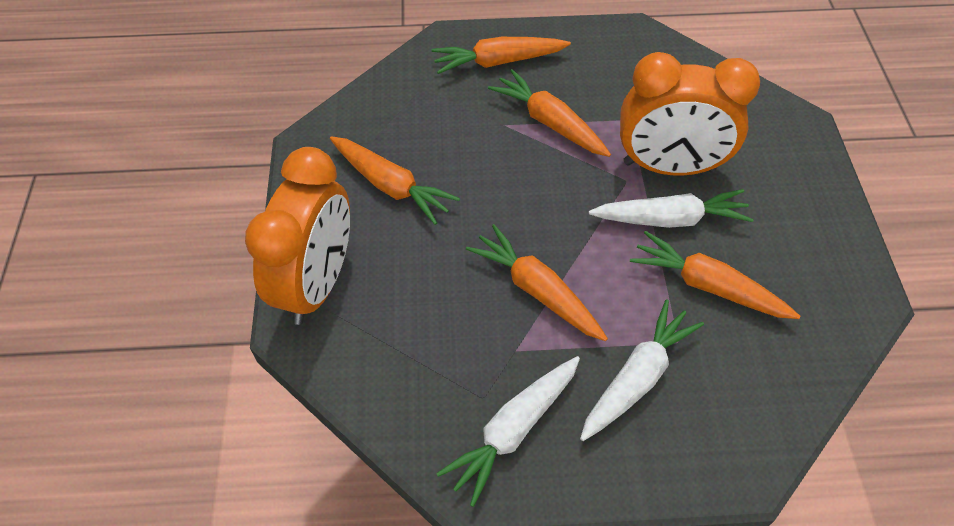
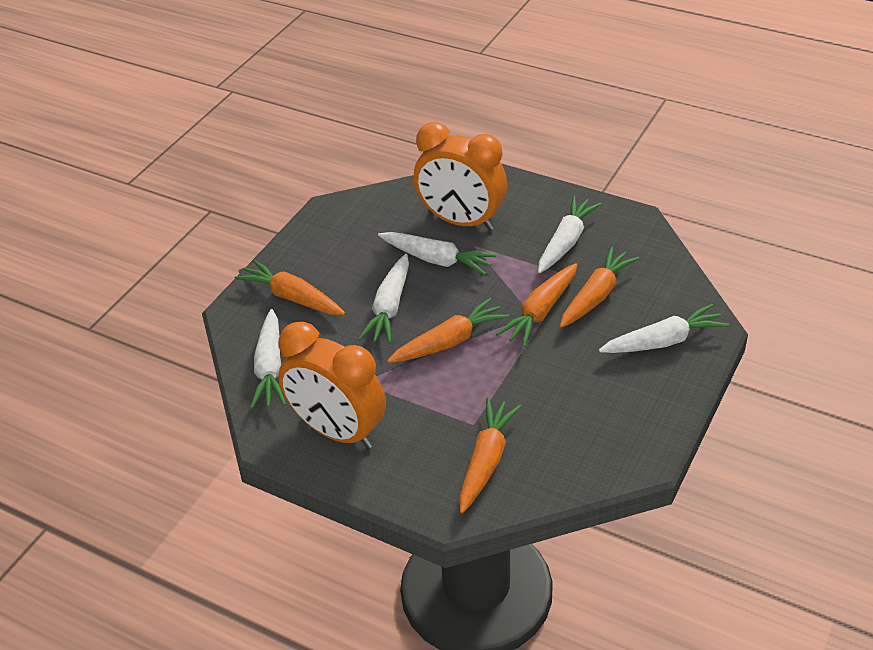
white carrot: [436,356,580,507] [580,299,704,441] [589,189,754,228] = 3 -> [250,309,286,409] [358,254,409,344] [378,232,497,275] [538,196,601,273] [599,304,729,353] = 5

